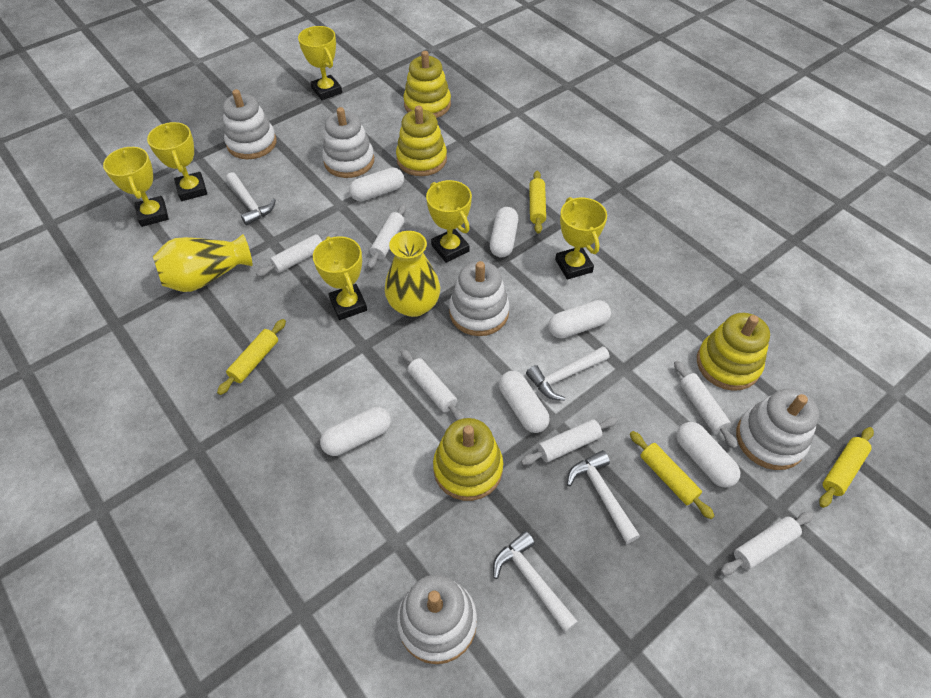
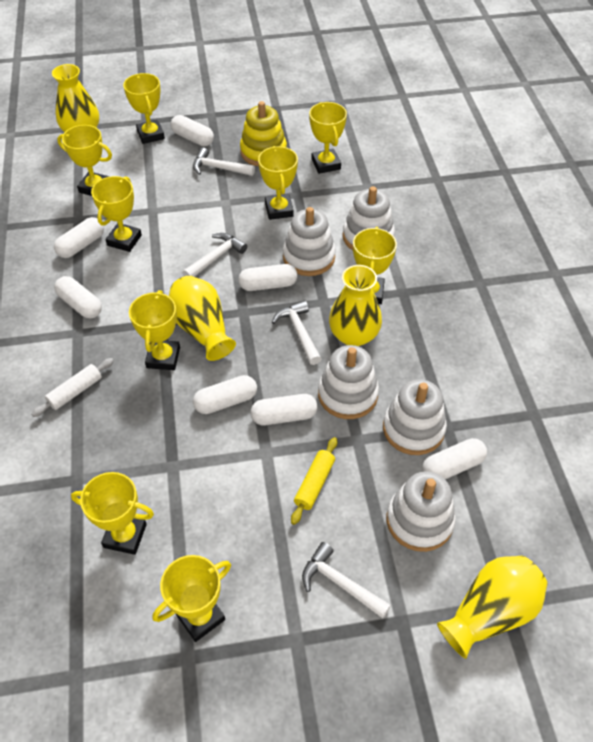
white capsule: [320,407,391,456] [349,167,404,201] [490,207,518,257] [499,371,550,433] [548,300,611,339] [676,422,740,488] = 6 -> [54,217,104,258] [54,276,102,318] [170,115,214,146] [193,375,257,414] [238,264,297,291] [251,394,318,425] [422,438,487,479] = 7
white rolling pin: [256,231,337,277] [367,204,406,269] [401,349,465,420] [521,417,618,465] [674,361,738,448] [721,512,813,575] = 6 -> [31,358,114,417] = 1
yellow rolling pin: [217,319,286,395] [529,171,546,234] [630,431,714,519] [819,427,874,508] = 4 -> [291,437,337,525] = 1
yellow stacking toy: [396,105,447,176] [403,51,451,118] [433,418,503,501] [697,313,770,391] = 4 -> [240,101,287,166] = 1
yellow trophy: [103,147,169,227] [147,122,207,201] [298,26,342,100] [313,236,367,320] [426,180,472,263] [555,197,607,280] = 6 -> [57,125,112,196] [71,472,154,555] [91,176,142,252] [123,73,165,144] [129,290,180,370] [153,555,231,642] [258,146,298,220] [309,102,347,174] [353,227,397,304] = 9
yellow vase: [153,234,253,292] [385,231,440,317] = 2 -> [52,64,99,132] [169,276,236,361] [329,265,382,346] [437,556,548,659] = 4

